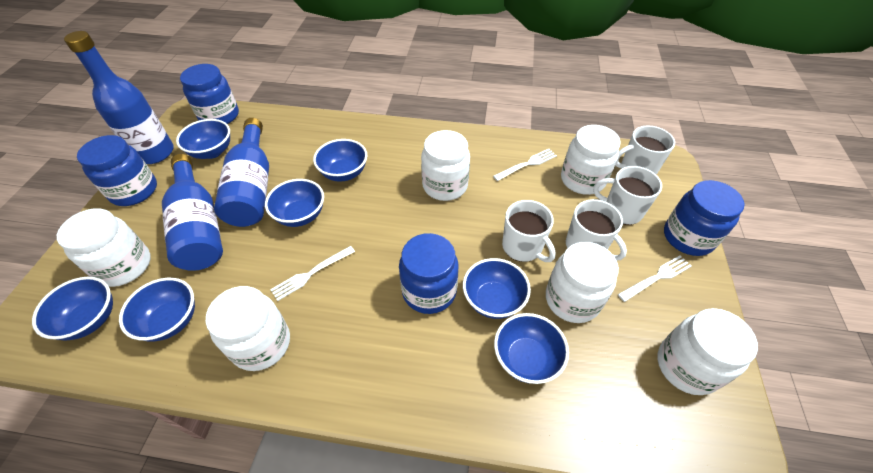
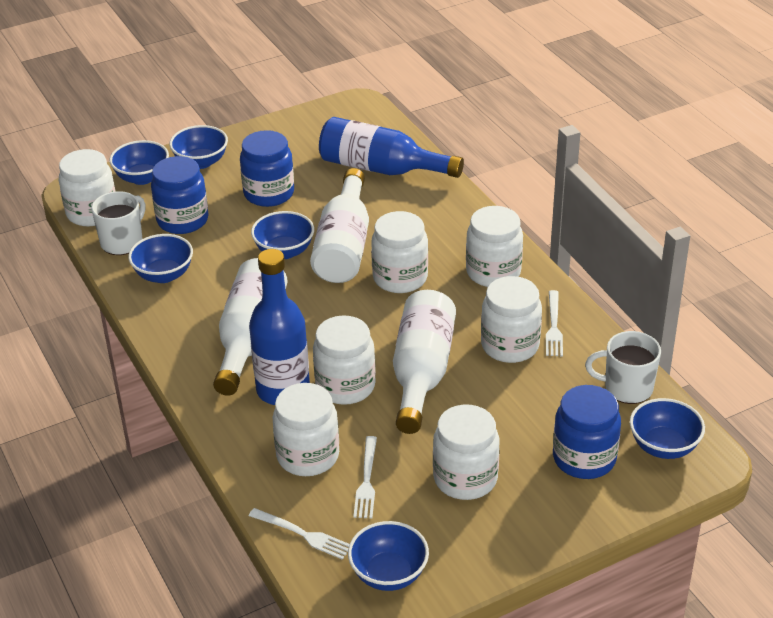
blue bottle: [64,31,174,164] [162,154,223,271] [214,118,269,227] = 3 -> [249,249,310,405] [319,117,464,178] = 2
blue bowl: [32,277,113,341] [119,278,195,342] [176,119,230,159] [265,179,324,227] [313,139,367,181] [463,258,531,319] [494,313,569,384] = 7 -> [109,140,169,185] [128,234,193,283] [169,125,228,169] [251,211,314,259] [348,521,429,591] [630,398,705,459] = 6
blue jar: [77,135,157,206] [180,64,239,124] [399,233,459,314] [664,180,745,256] = 4 -> [151,156,209,234] [240,130,294,207] [553,385,621,479] = 3
white bottle: none = 0 -> [213,258,288,396] [310,168,369,283] [393,290,456,434] = 3
white jar: [57,208,151,287] [206,286,290,371] [421,130,470,201] [546,242,619,323] [561,125,621,195] [657,308,758,395] = 6 -> [59,149,116,226] [273,383,339,476] [313,316,376,405] [371,211,428,293] [433,404,500,500] [466,206,523,287] [481,276,542,363] = 7
white mug: [502,200,556,262] [566,199,627,260] [593,166,662,225] [615,125,675,175] = 4 -> [91,191,145,255] [585,331,661,404] = 2

